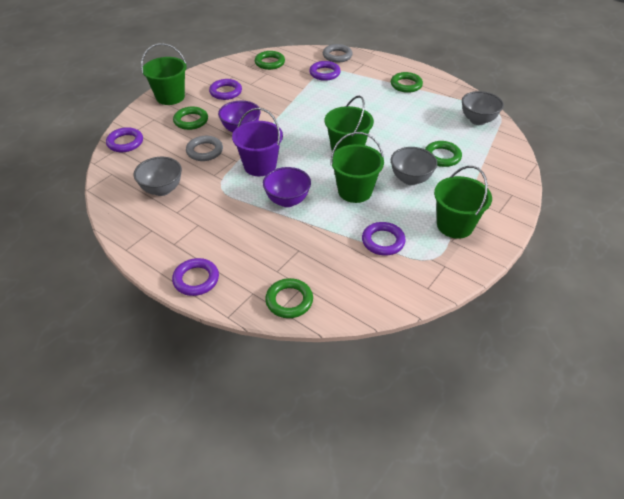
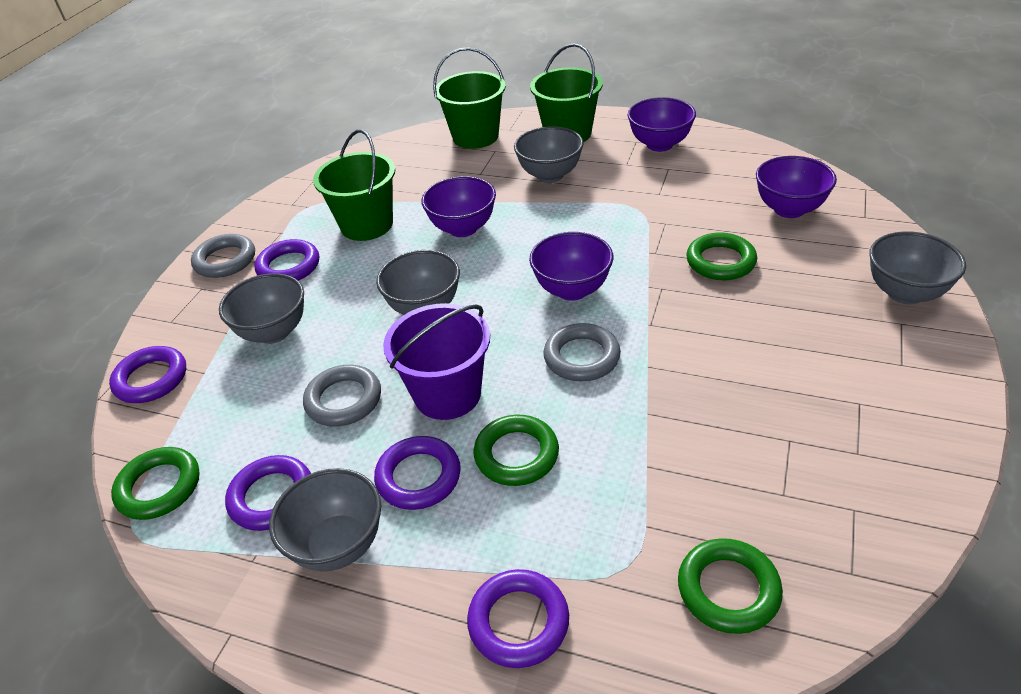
green bucket: [141,43,187,105] [325,96,374,151] [331,132,384,203] [434,166,492,239] = 4 -> [313,129,395,241] [433,47,506,149] [530,44,603,142] = 3
green ring: [173,106,208,130] [255,51,285,70] [265,278,313,318] [391,72,423,93] [425,141,462,167] = 5 -> [111,447,200,520] [473,415,559,486] [678,538,783,634] [686,233,757,280] = 4
grey bowl: [134,157,182,196] [391,147,437,185] [462,91,504,125] = 3 -> [219,273,304,344] [269,468,381,571] [376,250,460,315] [514,126,584,183] [869,231,966,304] = 5
grey ring: [186,136,223,161] [323,44,353,63] = 2 -> [191,234,255,278] [303,365,381,427] [543,323,621,381] = 3
purple bowl: [218,101,261,132] [263,167,311,207] = 2 -> [421,176,496,237] [529,232,613,301] [627,97,696,152] [756,156,837,218] = 4

